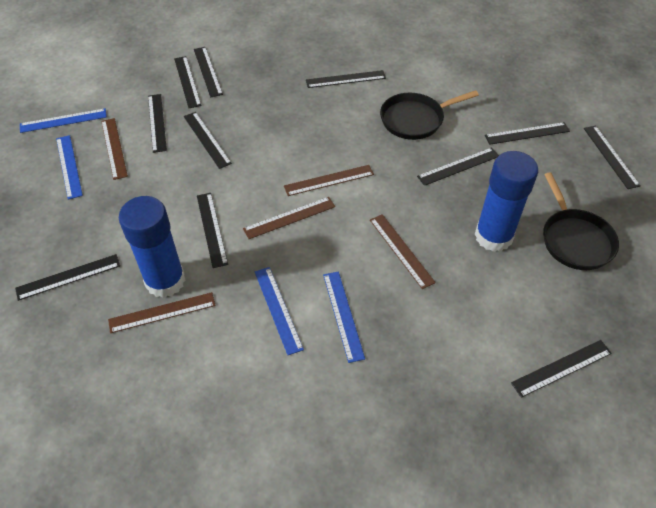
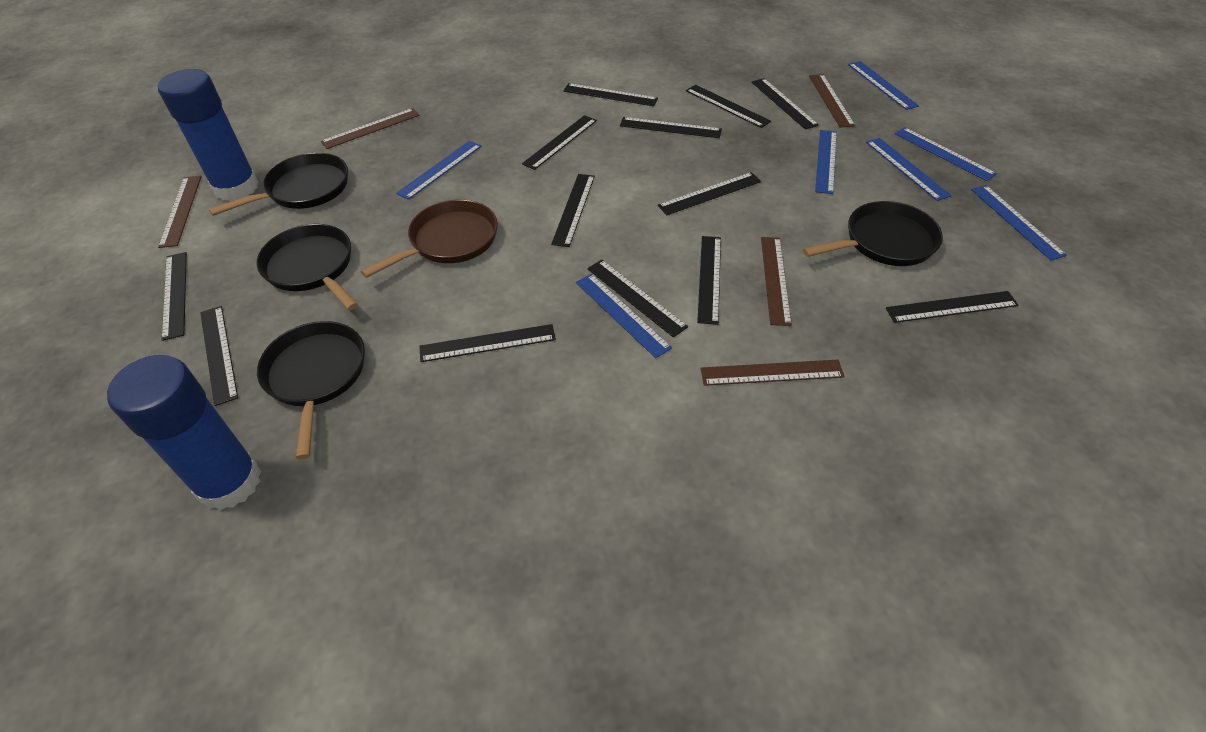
black pan: [380,90,479,140] [543,172,619,270] = 2 -> [209,153,348,216] [256,224,358,310] [257,321,365,460] [803,201,943,266] = 4
black ruler: [15,254,120,301] [148,94,167,153] [174,56,202,108] [184,112,232,169] [194,47,223,97] [197,193,228,268] [306,70,386,88] [417,147,499,186] [485,122,570,145] [511,340,612,398] [584,126,640,189] = 11 -> [162,252,187,341] [200,306,238,406] [419,324,556,362] [522,115,597,170] [551,174,595,247] [563,83,658,106] [587,260,688,337] [620,117,722,138] [658,172,761,215] [686,85,771,128] [697,236,721,325] [752,78,819,130] [886,291,1019,323] = 13
blue ruler: [20,108,107,133] [56,135,83,200] [255,267,304,355] [323,271,365,363] = 4 -> [396,141,482,200] [576,274,672,358] [815,130,837,194] [848,61,919,110] [866,138,951,201] [895,127,997,181] [971,185,1067,260] = 7
brown pan: none = 0 -> [361,200,498,278] = 1

